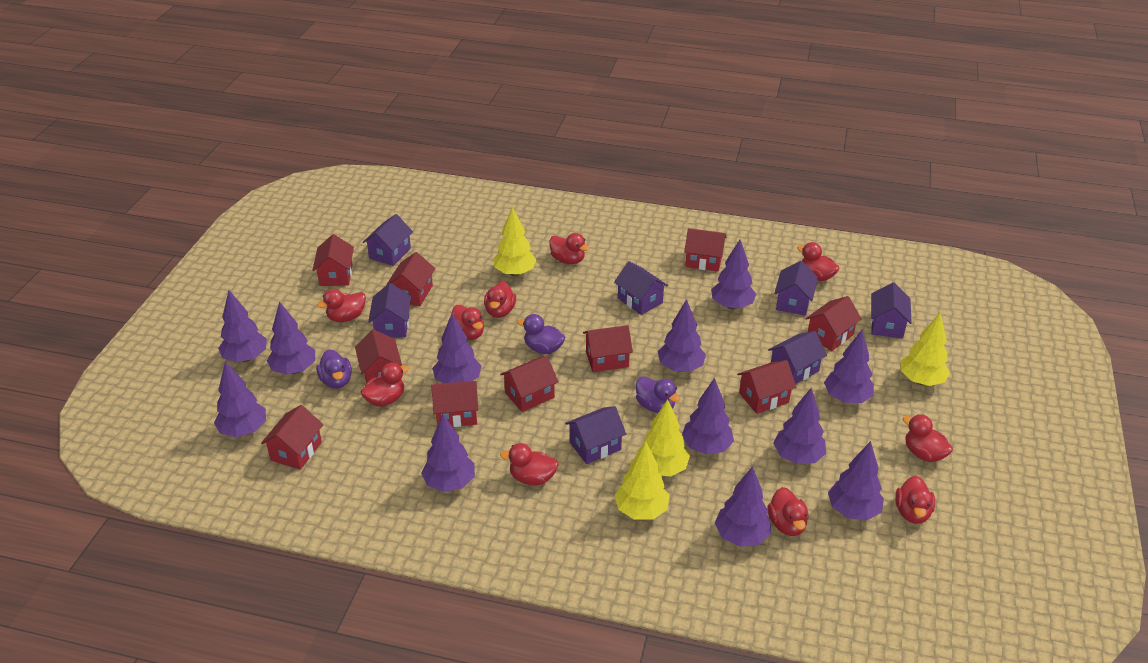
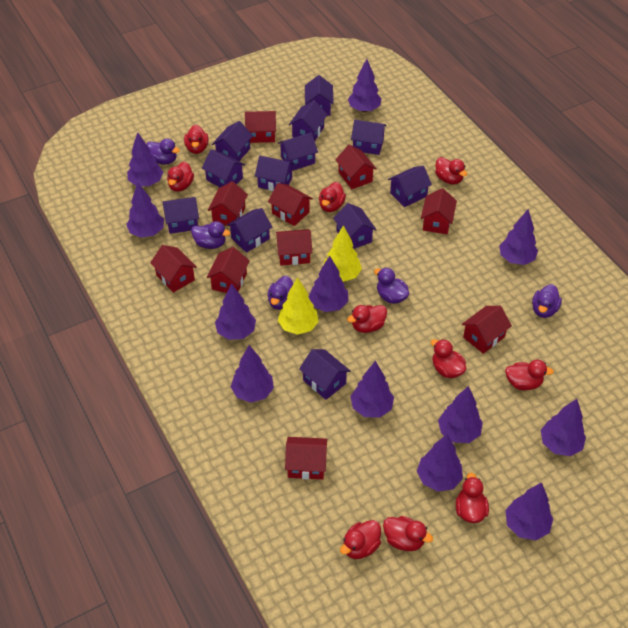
purple duck: [316,349,352,389] [517,314,565,354] [636,376,680,413] = 3 -> [147,139,180,165] [191,221,230,249] [267,276,293,310] [374,267,409,304] [532,284,562,318] = 5
purple house: [363,214,413,266] [368,283,411,338] [565,406,626,464] [614,261,668,315] [768,331,827,384] [774,261,818,316] [871,282,912,338] = 7 -> [162,197,199,234] [202,150,245,187] [212,121,253,161] [227,208,272,253] [255,156,294,191] [278,133,318,171] [289,100,328,141] [299,349,351,400] [305,75,334,116] [333,203,377,249] [351,120,387,155] [388,166,432,207] = 12
yellow tree: [493,207,537,276] [615,441,670,519] [637,399,690,477] [901,312,950,386] = 4 -> [278,277,319,335] [324,225,362,282] = 2

